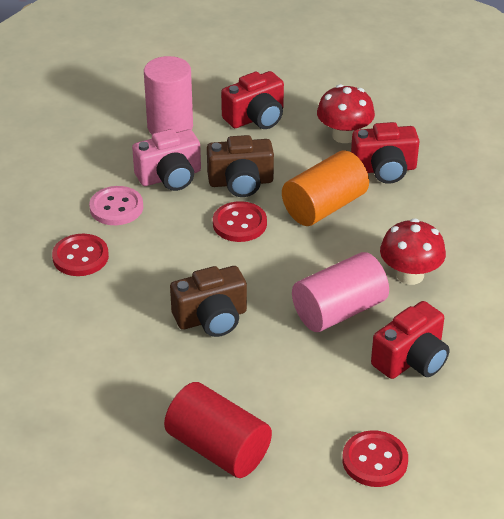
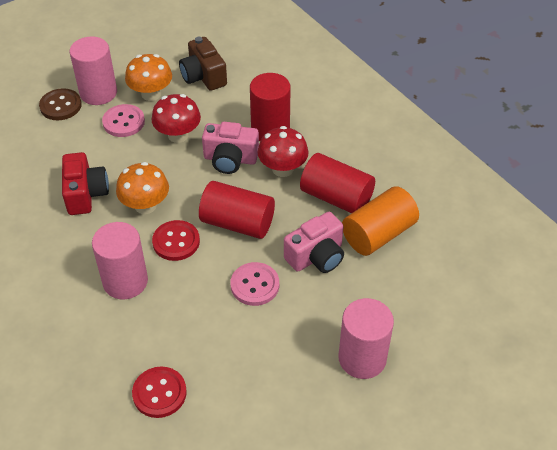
brown button: none = 0 -> [39,88,82,120] = 1
brown camera: [170,266,247,337] [207,135,274,197] = 2 -> [179,37,227,91] = 1
orange mushroom: none = 0 -> [116,162,169,214] [125,54,172,101] = 2
pink button: [89,186,143,225] = 1 -> [102,104,145,137] [230,262,279,306] = 2
pink camera: [132,129,201,191] = 1 -> [202,122,259,174] [284,212,344,273] = 2
pink cylinder: [144,56,193,134] [292,252,389,332] = 2 -> [69,36,117,105] [92,222,148,299] [338,298,394,379] = 3
red button: [52,234,109,276] [213,201,267,242] [342,430,408,487] = 3 -> [132,367,187,418] [152,220,200,261] = 2
red camera: [221,71,284,129] [351,122,419,184] [371,301,450,379] = 3 -> [62,152,109,215] = 1
red cylinder: [164,382,272,478] = 1 -> [199,181,275,239] [250,73,291,141] [300,153,375,213] = 3

